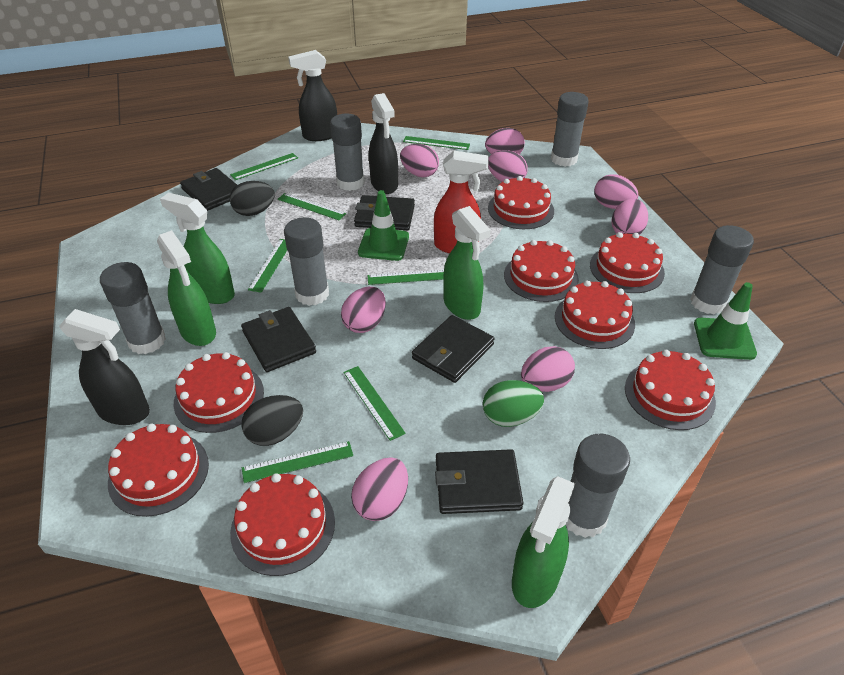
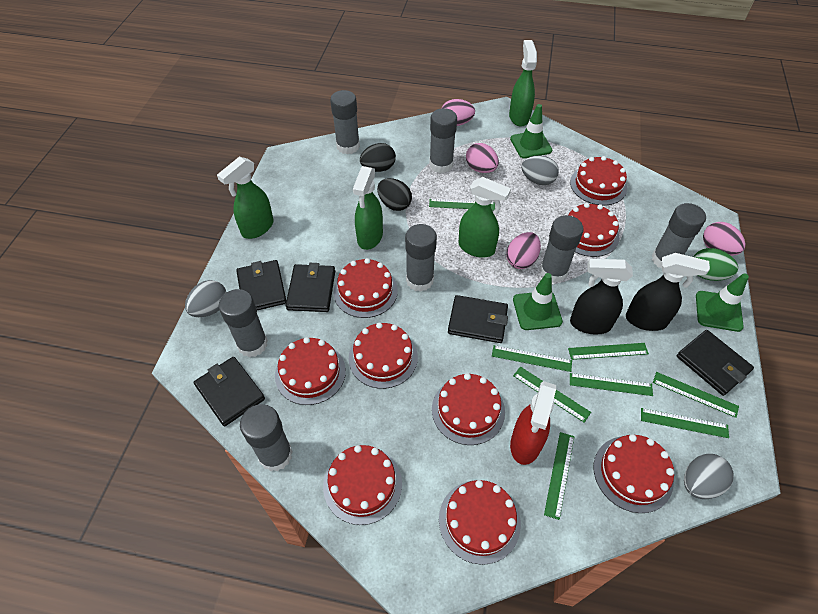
black spray bottle: [59,309,150,425] [288,50,337,141] [369,93,398,194] = 3 -> [570,259,633,335] [626,253,710,331] = 2
green ruler: [230,153,298,180] [242,441,353,483] [248,239,287,293] [278,193,346,220] [343,366,406,441] [367,270,444,285] [403,136,470,150] = 7 -> [429,199,495,210] [492,345,572,372] [513,366,591,423] [544,432,574,520] [568,343,649,360] [570,373,653,396] [641,408,729,438] [653,372,739,418] = 8
green traffic cone: [358,190,409,261] [694,282,757,360] = 2 -> [510,104,552,158] [513,273,563,330] [696,273,749,332] = 3
grey egg: none = 0 -> [185,280,227,317] [521,156,559,185] [684,454,734,499] = 3
grey glue stick: [100,262,166,354] [284,217,329,306] [330,114,365,191] [551,92,589,167] [566,434,630,538] [690,225,754,314] = 6 -> [219,289,268,357] [240,404,293,471] [330,90,360,154] [405,224,437,292] [429,108,457,173] [540,215,584,283] [652,203,706,269] = 7
pink egg: [341,287,386,333] [351,458,408,521] [400,144,439,177] [485,128,525,154] [488,150,528,182] [521,346,575,392] [594,175,638,209] [612,199,648,235] = 8 -> [442,99,475,126] [466,143,499,173] [506,232,541,269] [703,222,745,256] = 4
red cake: [108,424,209,517] [174,352,264,433] [230,473,335,576] [488,176,554,229] [504,240,579,302] [555,280,635,349] [590,232,665,293] [625,350,716,430] = 8 -> [275,337,346,405] [323,445,402,525] [333,258,398,318] [349,322,418,389] [432,373,505,445] [439,480,521,565] [568,203,619,257] [570,156,627,205] [593,434,674,513] = 9

